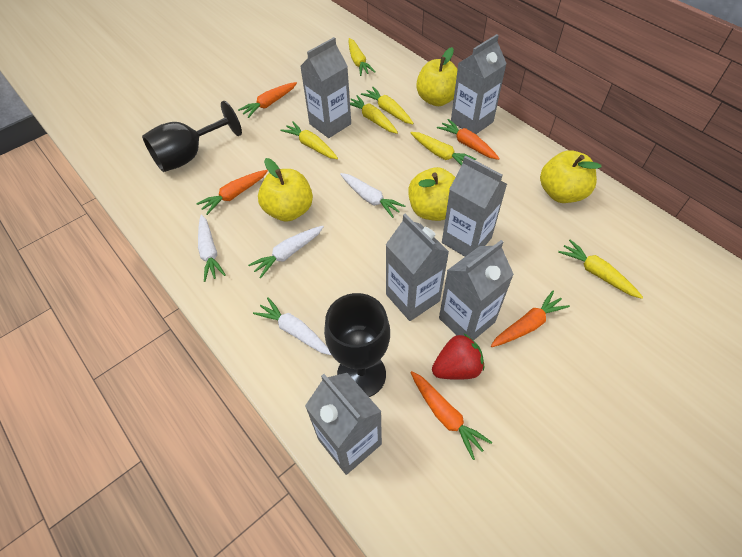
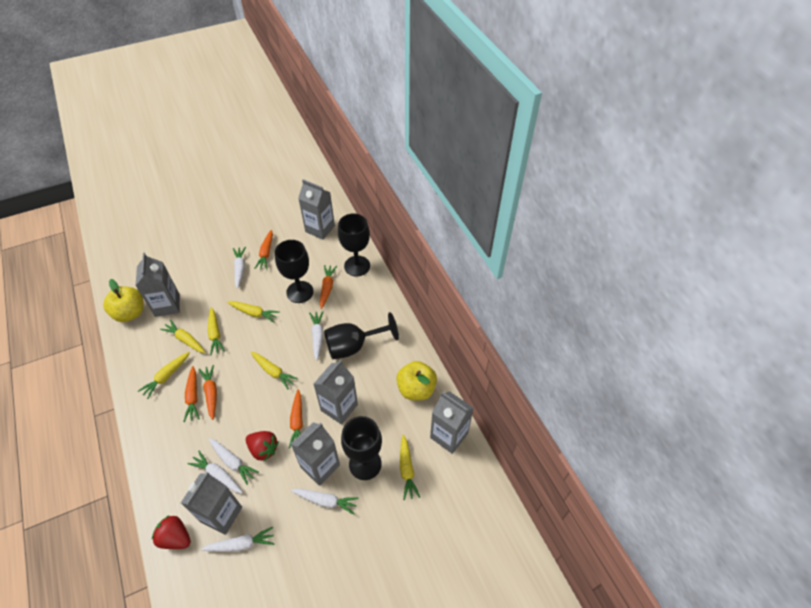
black goblet: [142,101,242,172] [324,293,390,397] = 2 -> [275,240,314,303] [324,312,399,359] [338,213,370,276] [341,416,382,480] = 4
red strawberry: [432,334,484,380] = 1 -> [152,515,191,549] [246,431,279,461] = 2
white carrot: [198,214,226,282] [248,226,324,278] [253,297,331,355] [340,173,405,218] = 4 -> [187,451,243,494] [201,527,275,552] [209,438,259,485] [233,247,246,289] [291,489,359,515] [309,311,323,361] = 6
yellow apple: [258,158,313,222] [408,167,455,221] [416,47,458,106] [540,150,602,203] = 4 -> [103,279,143,322] [396,361,437,401] = 2

